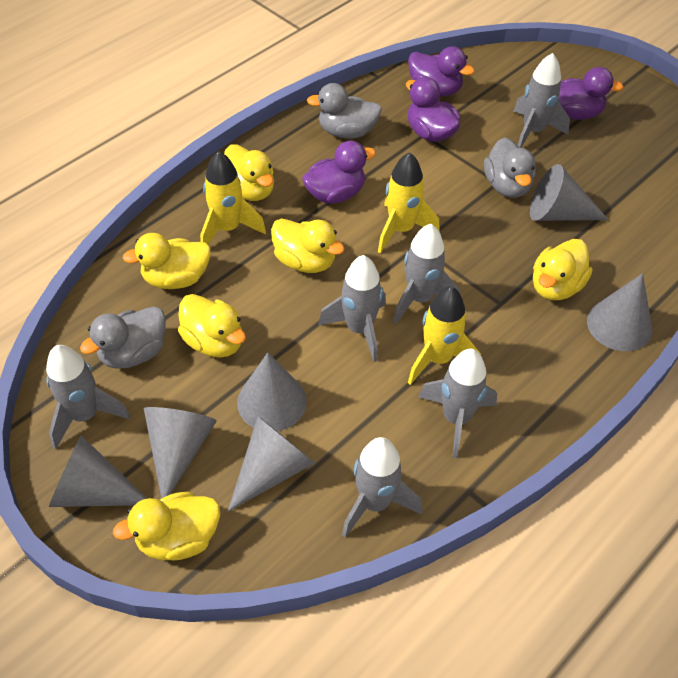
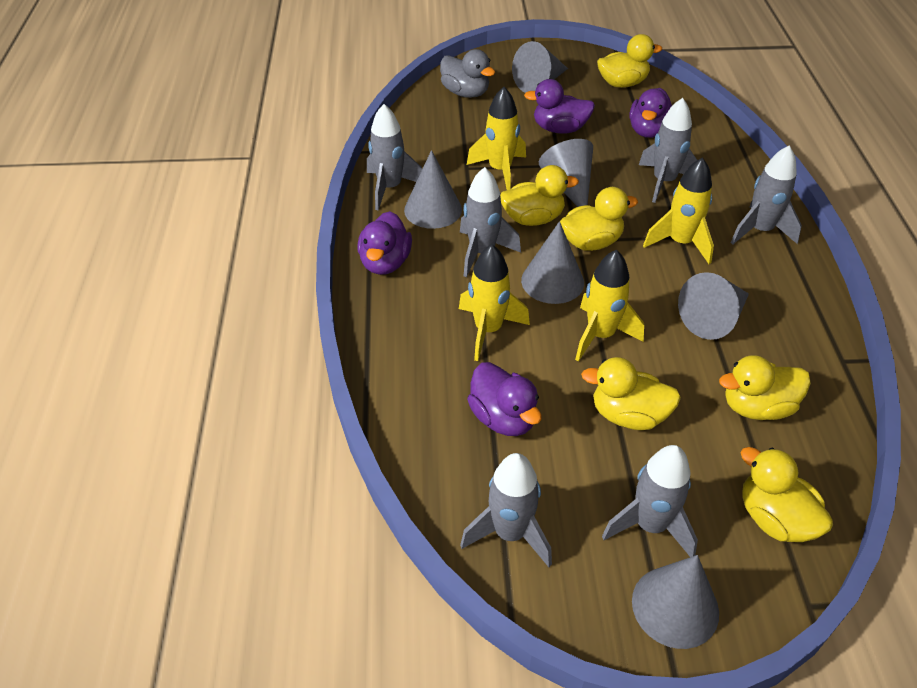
grey duck: [80,306,166,369] [307,83,382,139] [484,137,536,198] = 3 -> [440,49,495,98] = 1
yellow rocket: [200,151,266,245] [378,152,440,253] [408,286,481,385] = 3 -> [459,244,530,361] [467,87,526,190] [575,250,644,362] [643,157,714,264] = 4

